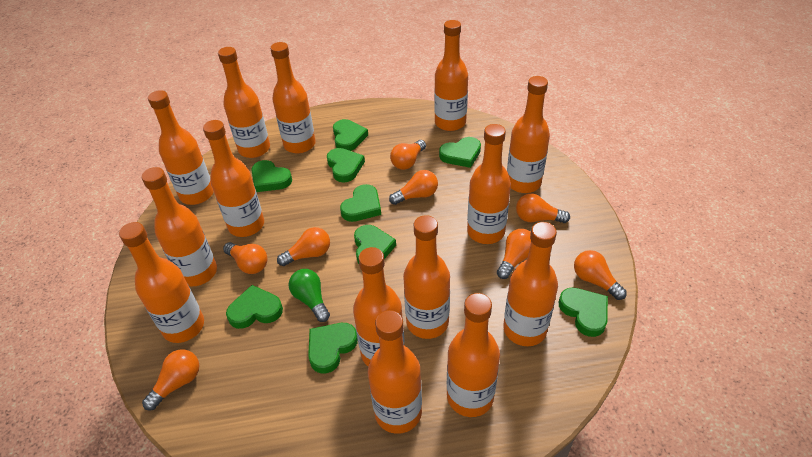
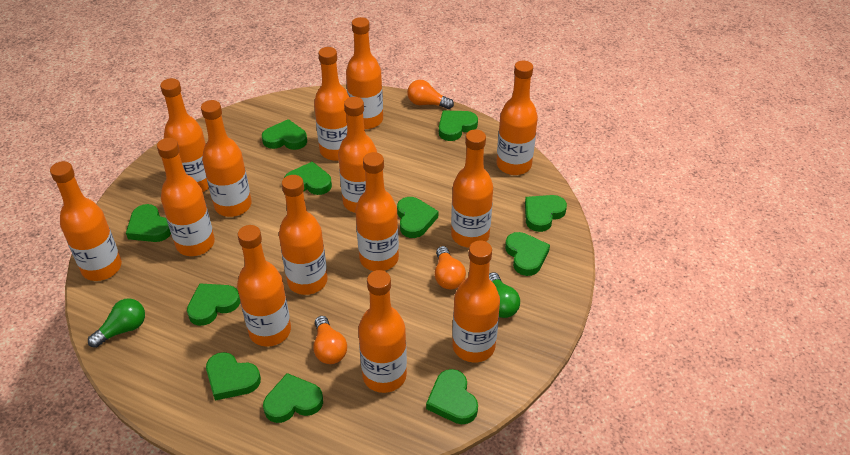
green heart: [226,285,283,329] [251,160,292,192] [308,323,358,374] [327,148,365,183] [333,119,368,151] [340,184,381,222] [354,225,396,264] [439,137,481,168] [559,288,608,337] = 9 -> [126,204,171,242] [187,283,240,326] [206,352,261,401] [262,119,307,150] [263,373,323,423] [284,161,332,195] [397,197,438,238] [426,369,478,424] [439,111,478,141] [505,232,550,276] [525,195,567,232] = 11
green light bulb: [289,269,330,322] = 1 -> [88,298,145,348] [489,272,520,318] = 2
orange light bulb: [142,349,199,411] [223,242,267,274] [277,227,330,266] [389,170,438,205] [390,140,426,170] [497,229,531,279] [516,194,570,223] [574,250,627,300] = 8 -> [313,316,347,364] [407,80,454,109] [435,246,466,289] = 3

